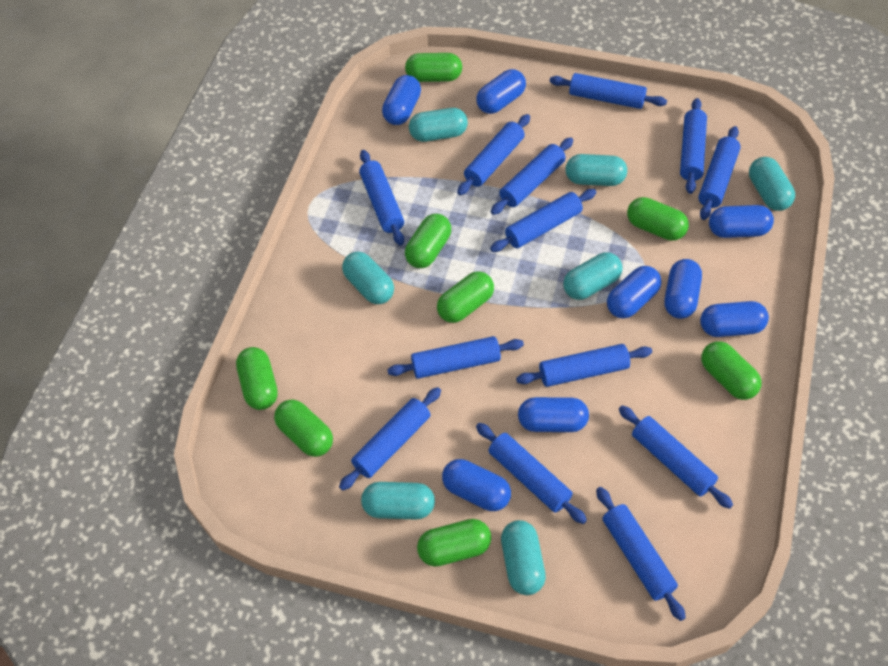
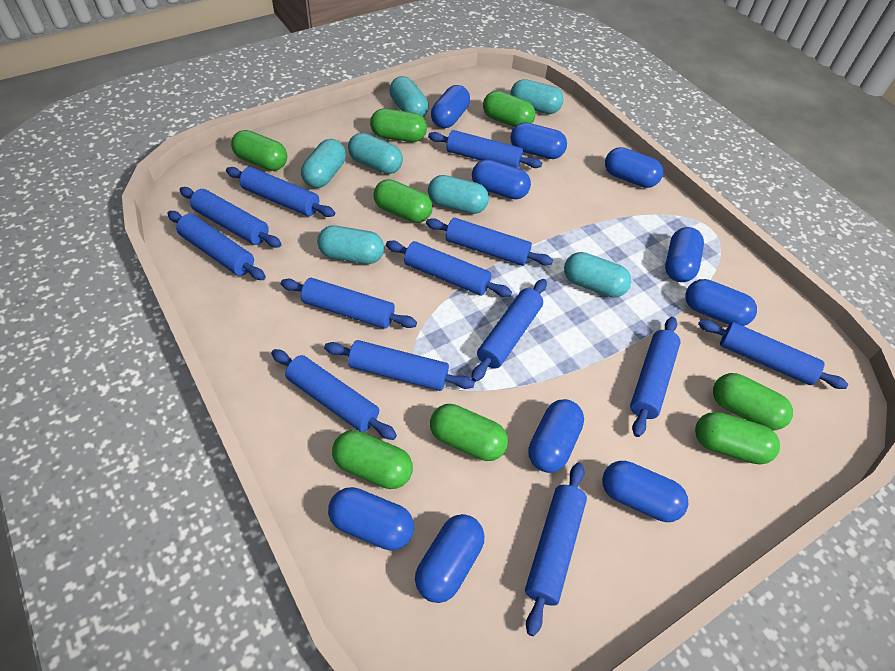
blue capsule: [382,75,421,125] [442,459,511,511] [476,69,526,114] [518,397,589,432] [607,266,661,318] [664,259,702,319] [700,301,769,337] [709,205,774,238] = 8 -> [328,487,414,550] [415,514,484,603] [431,85,470,128] [472,159,531,199] [510,122,567,159] [528,399,584,473] [602,461,688,522] [605,147,663,188] [665,227,704,282] [685,279,757,326] = 10

